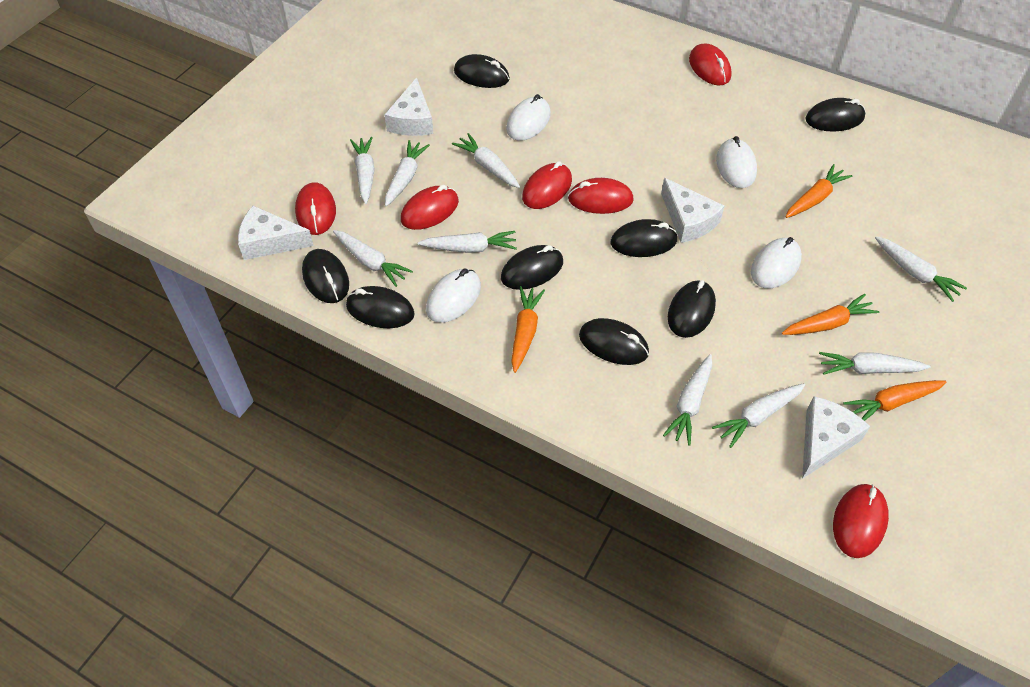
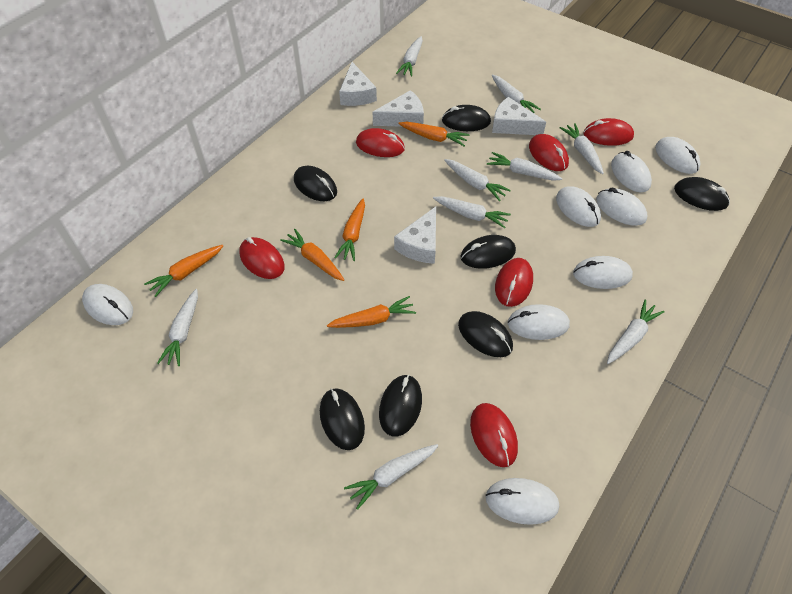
black mouse: [302,249,349,303] [346,286,415,328] [454,54,510,88] [501,245,563,290] [579,318,649,365] [611,219,678,257] [668,280,716,338] [806,98,865,131] = 8 -> [294,166,337,201] [320,388,365,450] [379,375,422,437] [442,105,491,131] [458,311,513,357] [461,235,516,269] [674,177,730,211] = 7
orange carrot: [511,286,545,373] [782,294,879,335] [785,164,853,218] [843,380,946,421] = 4 -> [144,245,223,297] [280,229,344,281] [327,296,416,328] [334,199,365,261] [398,122,469,146] = 5
white mouse: [426,269,481,323] [506,94,551,141] [716,136,757,188] [751,237,802,289] = 4 -> [82,284,133,325] [485,478,559,525] [508,304,570,340] [556,186,601,227] [573,256,633,289] [596,188,647,226] [611,151,652,193] [655,137,701,174] = 8

